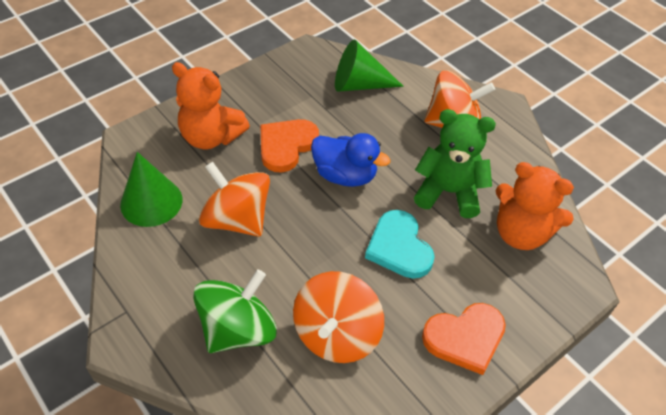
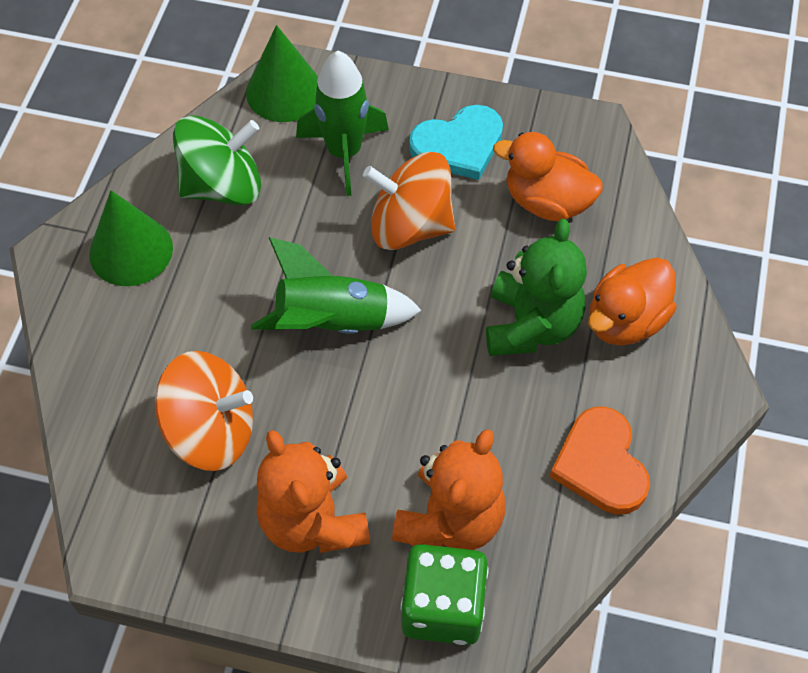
blue duck: [311,133,391,187] = 1 -> none = 0
green dice: none = 0 -> [401,544,488,645] = 1
green rocket: none = 0 -> [251,237,422,334] [296,51,389,196] = 2
orange duck: none = 0 -> [493,132,603,221] [588,258,677,346] = 2
orange heart: [260,119,319,173] [422,303,506,375] = 2 -> [549,406,650,515] = 1
orange spinning top: [199,162,270,237] [293,271,384,363] [424,70,495,128] = 3 -> [155,351,253,471] [363,152,455,250] = 2

